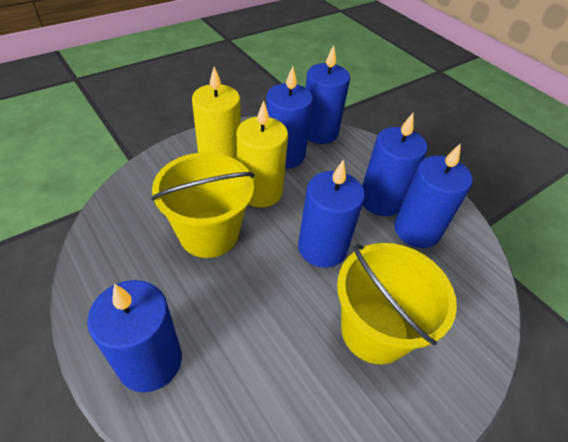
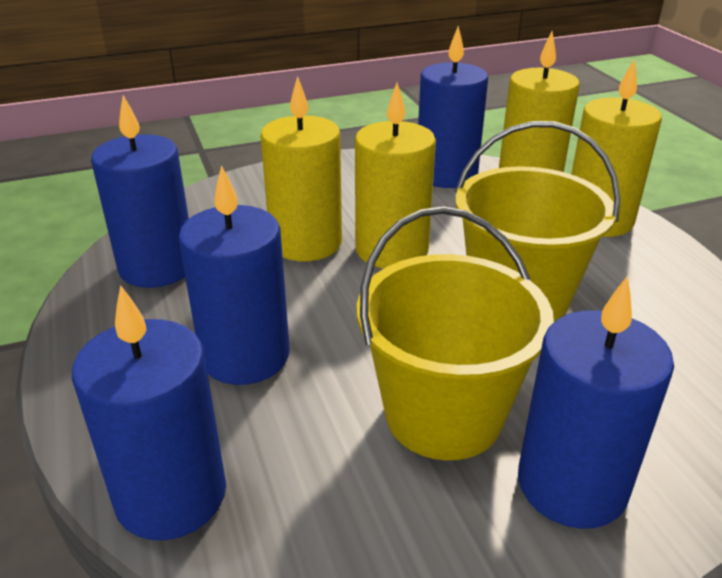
blue candle: [87,280,182,393] [266,66,313,169] [298,159,365,268] [305,45,350,144] [362,113,427,216] [394,143,473,248] = 6 -> [72,285,226,540] [91,95,189,288] [178,165,289,385] [418,26,488,188] [518,275,674,529] = 5
yellow candle: [192,67,241,160] [237,101,288,208] = 2 -> [260,76,342,261] [355,83,436,268] [499,31,580,172] [571,59,662,237] = 4

